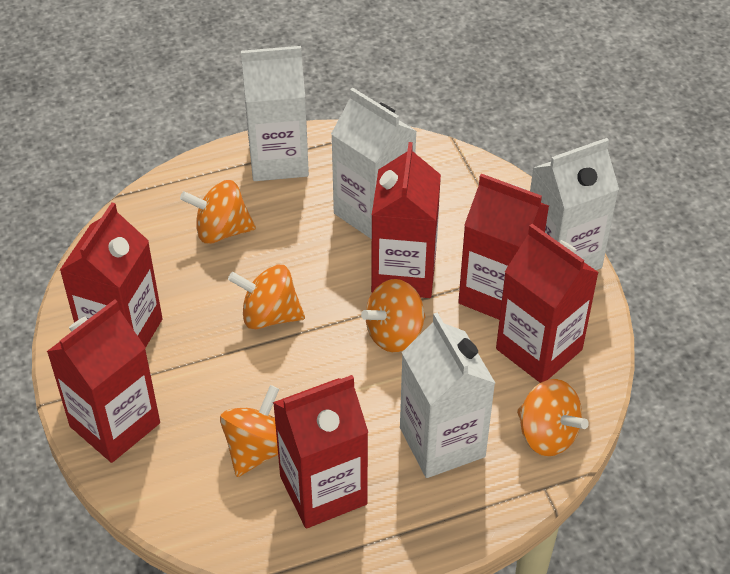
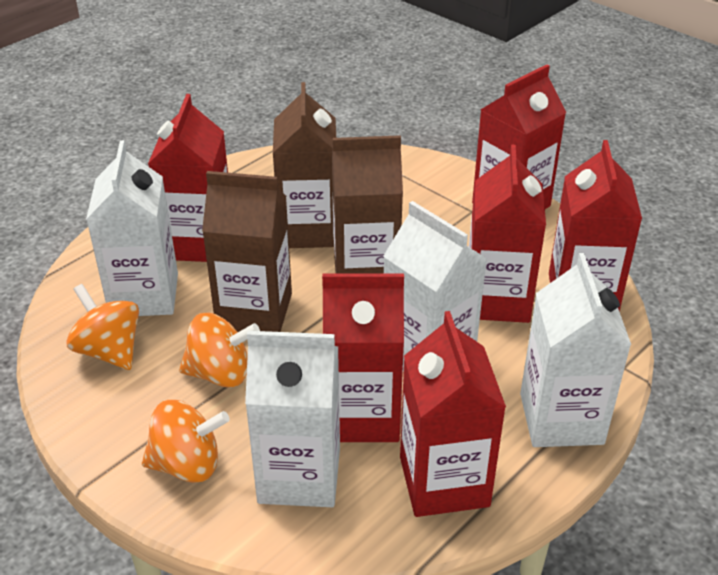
brown carton: none = 0 -> [202,171,292,332] [273,82,336,248] [332,135,403,273] = 3
orange spinning top: [180,180,256,244] [220,385,279,477] [228,265,305,329] [361,279,426,352] [517,379,589,456] = 5 -> [66,284,139,370] [142,400,230,483] [179,313,260,387] = 3

